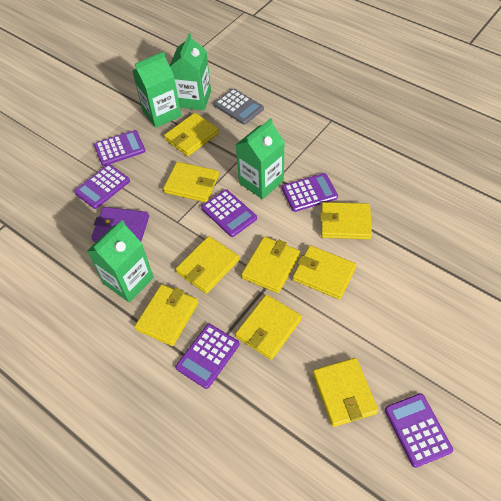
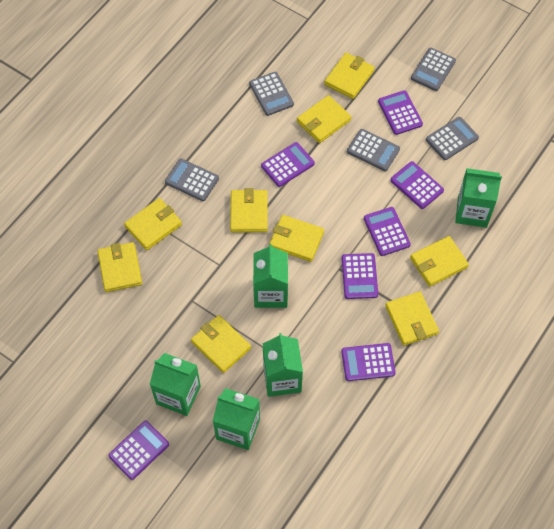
green carton: [87,220,154,303] [132,52,181,128] [170,33,211,110] [236,118,285,199] = 4 -> [150,353,201,416] [213,388,260,450] [253,244,288,308] [263,333,303,397] [455,168,502,228] = 5
grey calculator: [214,88,264,125] = 1 -> [165,158,219,201] [249,72,294,116] [347,129,400,171] [411,48,456,91] [426,117,479,160] = 5
purple calculator: [74,164,130,209] [94,130,145,166] [175,324,240,389] [201,189,257,237] [282,173,338,212] [385,393,453,468] = 6 -> [108,421,169,480] [261,142,315,187] [341,343,396,381] [342,253,378,299] [364,207,411,256] [378,90,423,135] [390,161,444,209] = 7
purple wallet: [91,207,149,242] = 1 -> none = 0

